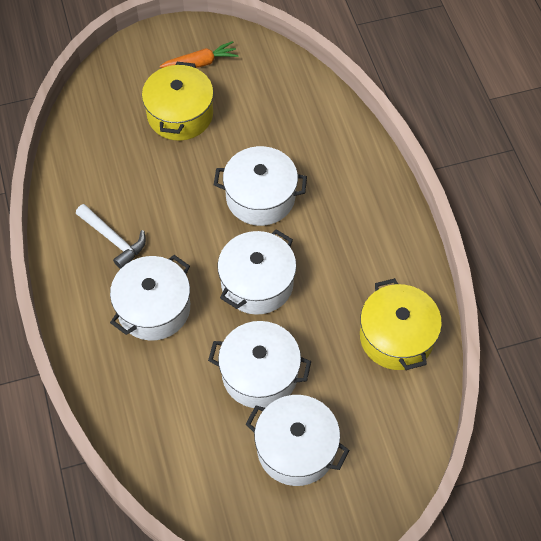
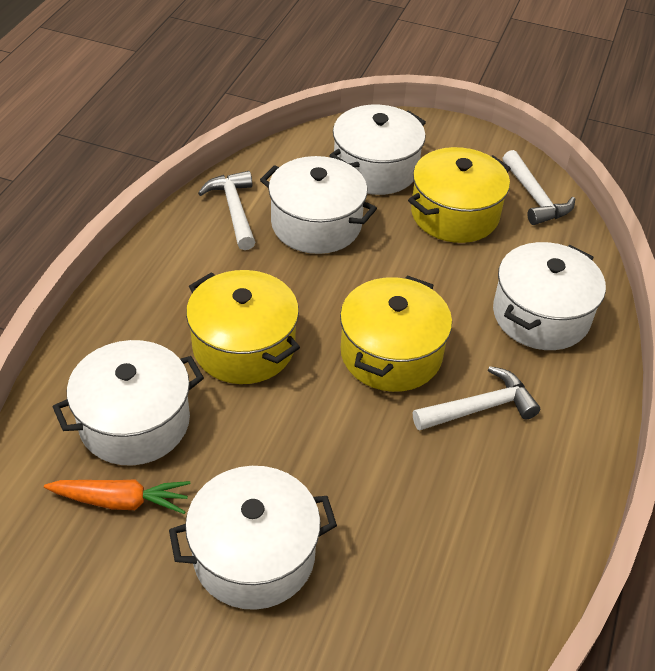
white hammer: [76,204,146,269] = 1 -> [198,171,255,250] [413,366,540,431] [502,150,575,225] = 3
yellow pot: [142,62,214,141] [360,278,442,370] = 2 -> [186,270,300,384] [340,275,452,392] [408,147,511,243] = 3

